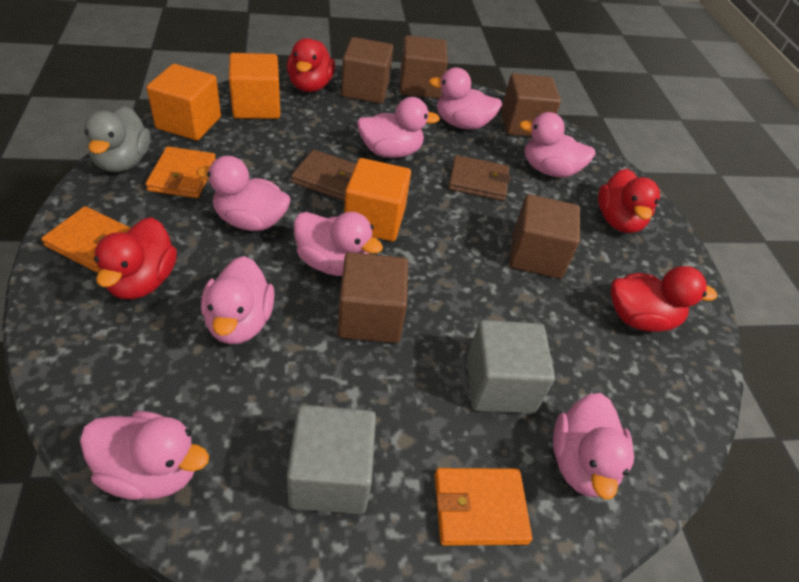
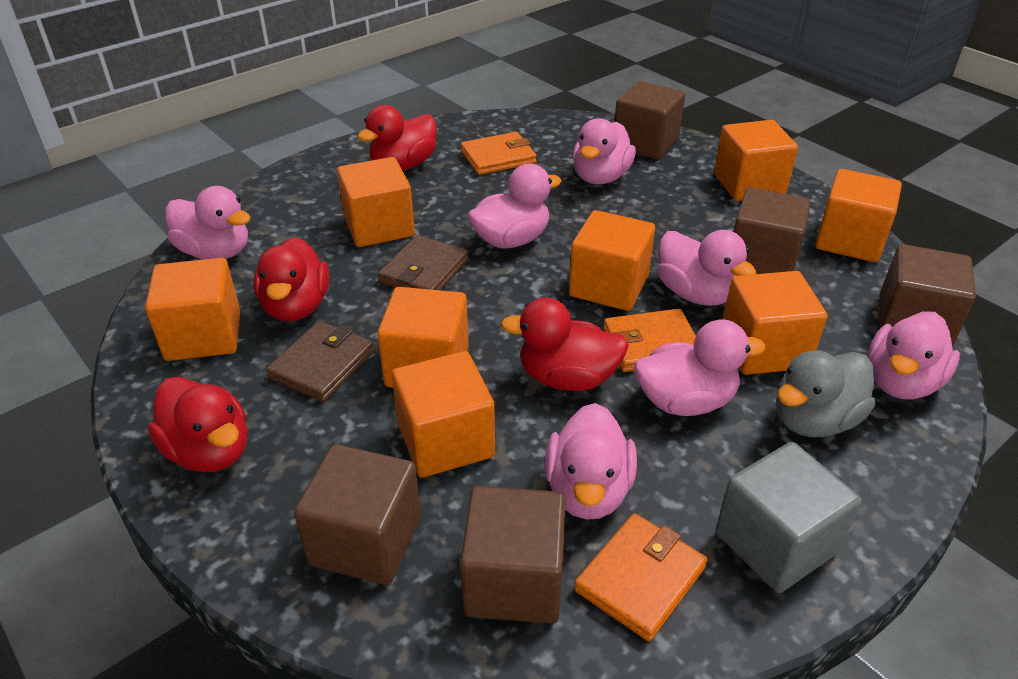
grey cube: [287,405,376,514] [467,320,555,414] = 2 -> [716,442,861,593] = 1
orange cube: [146,64,221,141] [229,53,280,119] [344,158,411,241] = 3 -> [145,258,240,361] [337,157,415,247] [377,287,469,388] [392,351,495,478] [569,210,655,311] [714,120,798,201] [723,271,827,375] [815,169,902,262] = 8
pink duck: [80,411,209,500] [196,156,291,231] [201,256,275,344] [294,212,383,276] [357,97,440,158] [429,67,502,130] [519,112,596,177] [553,393,634,499] = 8 -> [165,186,251,259] [467,164,561,249] [545,403,637,520] [572,118,636,184] [634,319,766,416] [657,230,756,306] [868,311,960,400] = 7

